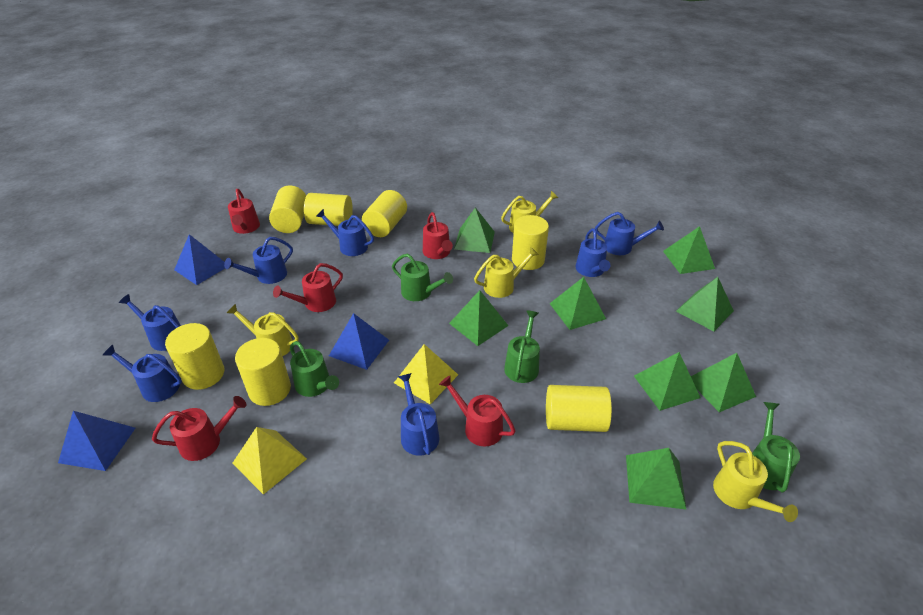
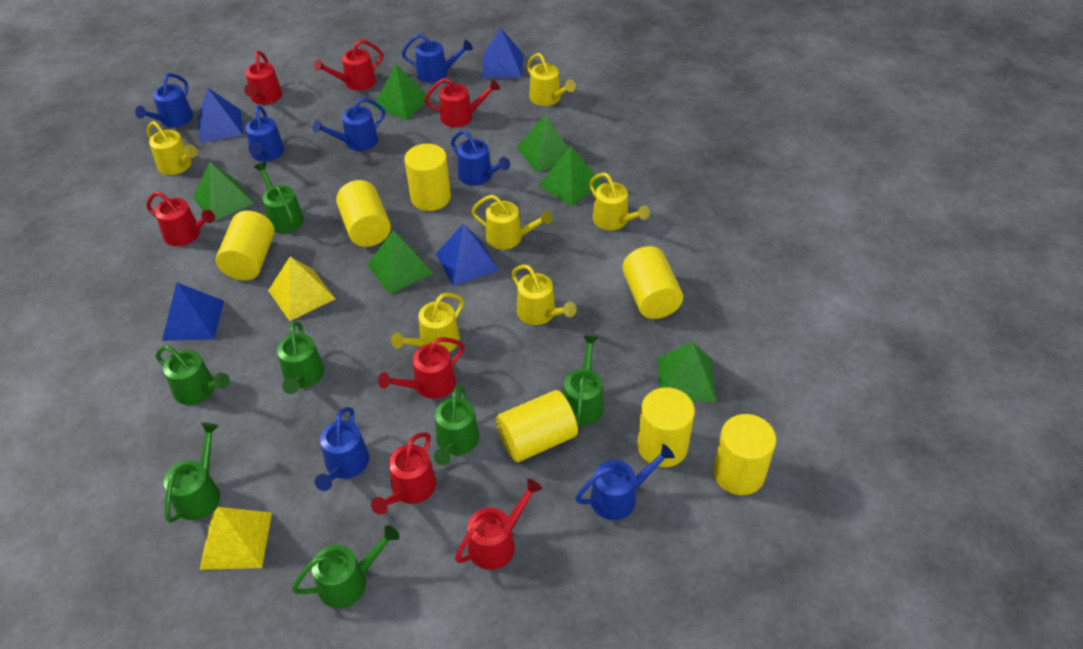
blue pyramid: [58,411,135,471] [174,234,225,285] [329,313,389,370] = 3 -> [162,283,224,341] [198,88,243,143] [436,224,499,286] [482,28,523,78] = 4
green pyramid: [449,290,509,346] [454,207,495,253] [549,277,606,330] [626,448,687,510] [634,352,700,411] [663,226,715,274] [676,277,734,331] [691,353,756,412] = 8 -> [193,162,254,221] [367,231,433,294] [372,64,430,120] [517,114,568,173] [538,146,602,206] [658,342,716,402] = 6
green watering can: [290,341,339,397] [392,254,453,301] [504,310,540,383] [752,402,800,493] = 4 -> [156,346,230,405] [164,423,220,523] [254,162,304,233] [277,321,324,394] [292,525,399,608] [434,385,479,466] [563,335,604,426] = 7
red watering can: [152,396,246,461] [228,189,260,234] [273,263,343,312] [423,212,453,259] [439,376,516,447] = 5 -> [146,191,215,246] [244,51,282,105] [314,39,383,91] [371,432,436,515] [378,337,465,399] [424,78,500,127] [455,478,542,570] = 7
yellow watering can: [227,304,299,356] [474,247,539,298] [501,191,558,233] [713,441,798,522] = 4 -> [147,121,198,175] [391,293,464,352] [471,195,552,250] [511,264,577,325] [527,53,576,106] [589,173,650,230] = 6

